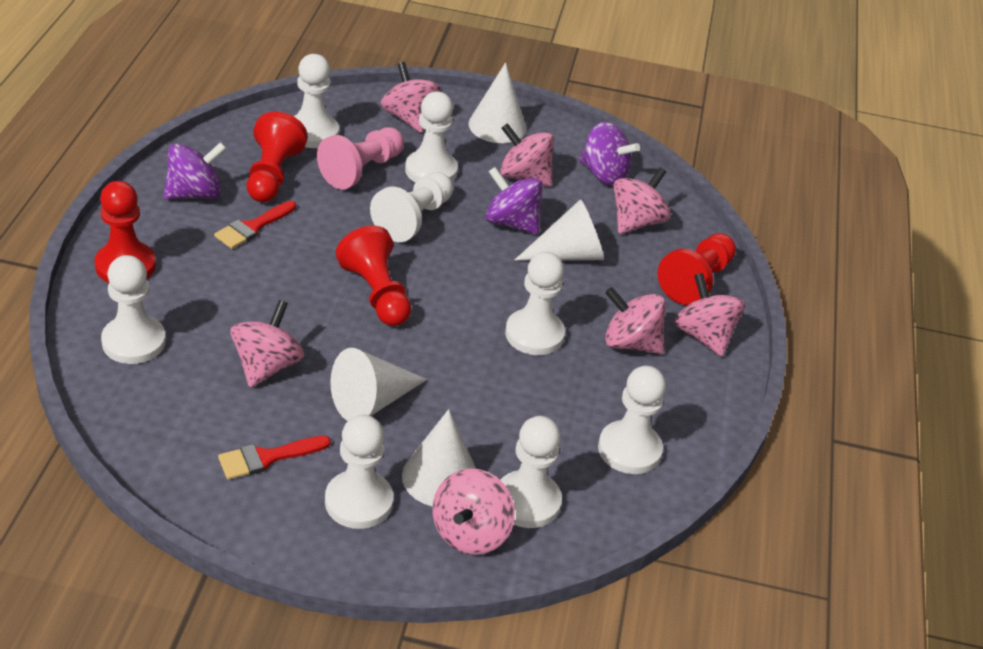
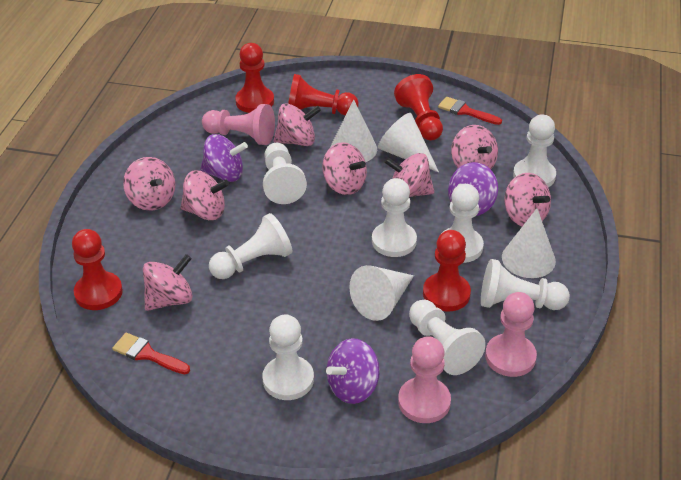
pink pawn: [317,127,404,190] = 1 -> [202,104,275,145] [398,336,451,423] [485,292,537,377] = 3
pink spinning top: [231,300,304,388] [381,62,441,133] [432,469,515,555] [500,123,554,186] [605,287,666,354] [613,167,671,234] [674,273,745,357] = 7 -> [123,157,175,211] [143,254,193,311] [180,170,229,220] [274,103,321,146] [322,142,367,195] [384,153,434,197] [451,125,498,169] [504,173,551,226] = 8
red pawn: [94,181,156,283] [247,112,308,202] [336,225,411,326] [658,233,736,305] = 4 -> [72,229,123,310] [235,43,274,113] [288,74,358,116] [394,74,443,141] [423,230,471,312] = 5

